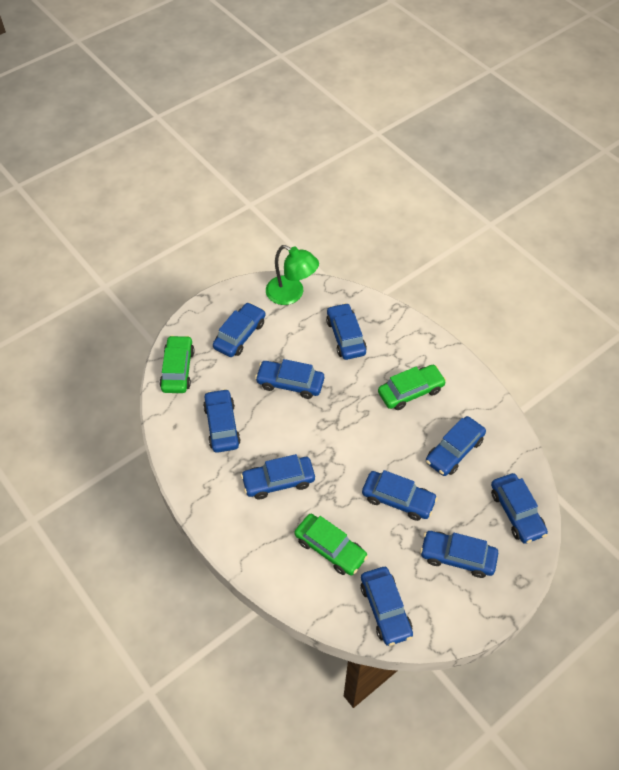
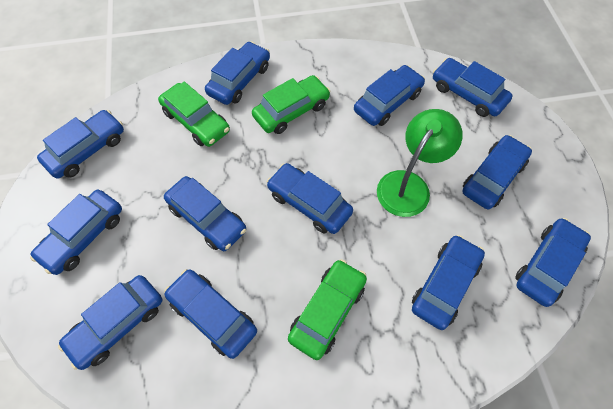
blue car: [203,389,241,453] [213,302,265,357] [241,454,315,500] [255,359,324,399] [326,303,367,360] [360,567,413,646] [362,470,438,521] [420,531,498,578] [426,416,486,476] [491,473,548,544] = 10 -> [30,190,122,275] [37,110,124,179] [58,275,162,370] [164,176,246,251] [164,269,257,359] [205,41,270,105] [266,163,353,234] [354,65,425,126] [412,235,485,330] [433,58,513,117] [462,135,532,209] [515,218,591,307] = 12

